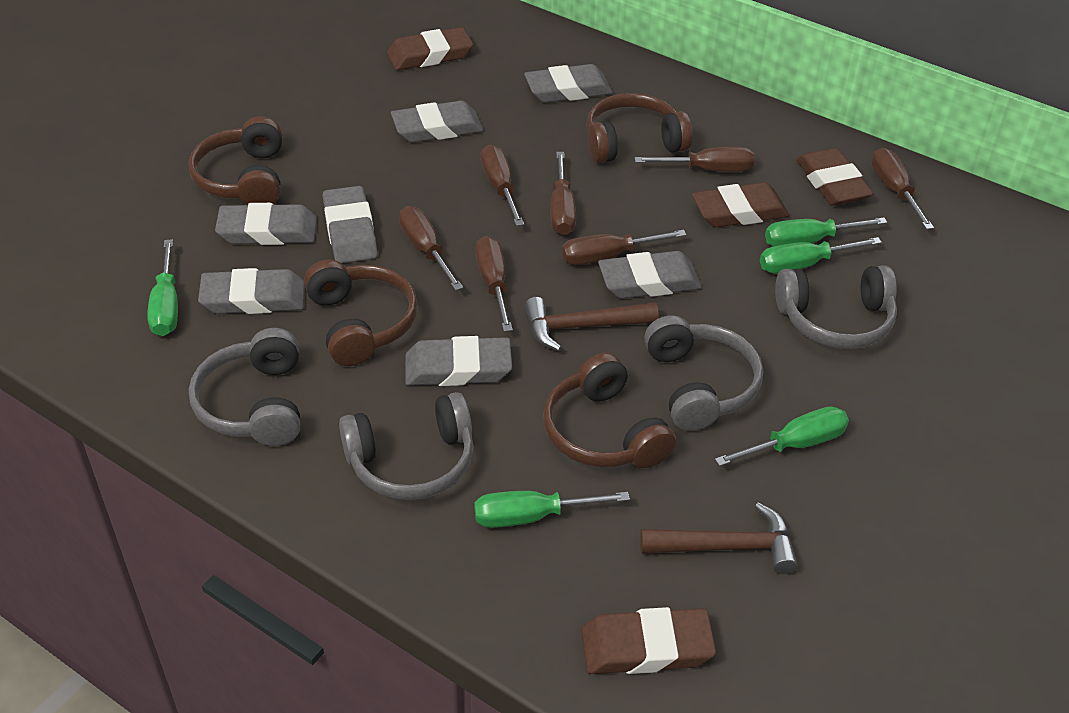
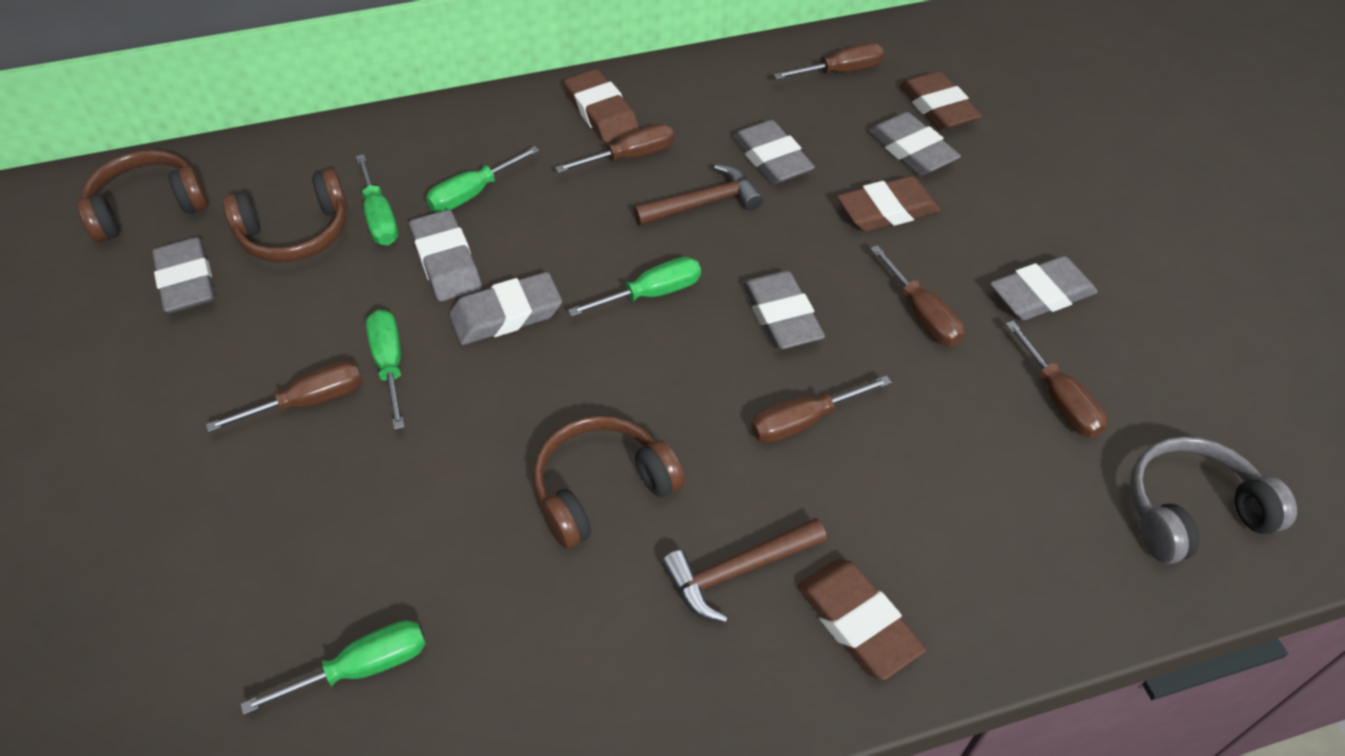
brown headphones: [189,116,282,205] [304,259,418,366] [543,353,676,468] [586,93,692,163] = 4 -> [77,150,208,242] [222,169,348,262] [533,416,685,549] = 3
brown screwdriver: [399,206,463,291] [475,236,513,332] [480,145,524,226] [551,152,576,235] [562,230,686,265] [635,147,755,172] [871,148,934,230] = 7 -> [206,361,362,432] [555,124,674,173] [751,376,892,443] [774,43,884,80] [870,245,965,346] [1005,321,1107,438] = 6
grey headphones: [189,328,300,446] [339,392,474,500] [644,315,763,431] [775,265,897,349] = 4 -> [1130,437,1297,564] = 1

